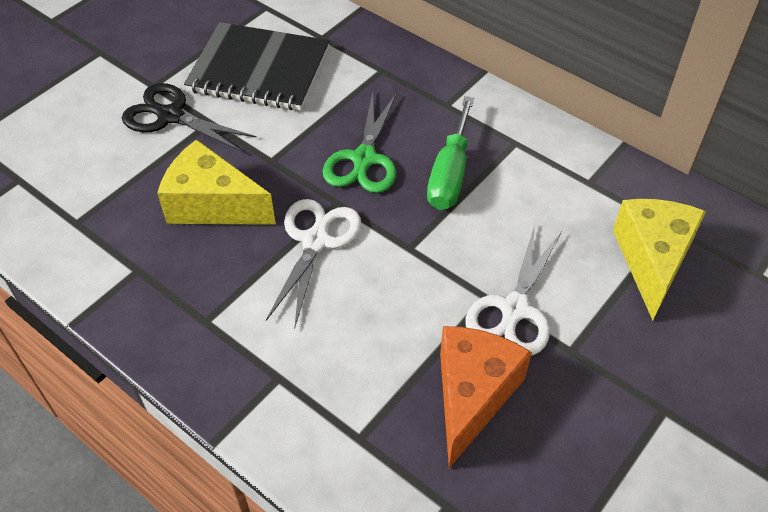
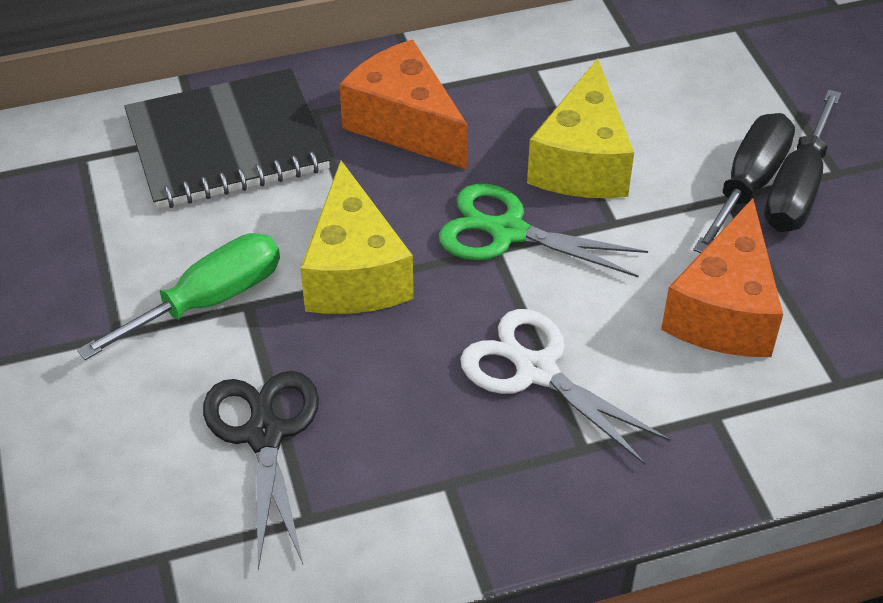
black screwdriver: none = 0 -> [693,113,795,253] [764,89,841,232] = 2
orange cheese: [440,326,532,468] = 1 -> [339,40,468,169] [661,198,783,357] = 2
white scissors: [266,199,361,329] [466,225,562,356] = 2 -> [460,309,671,465] = 1

